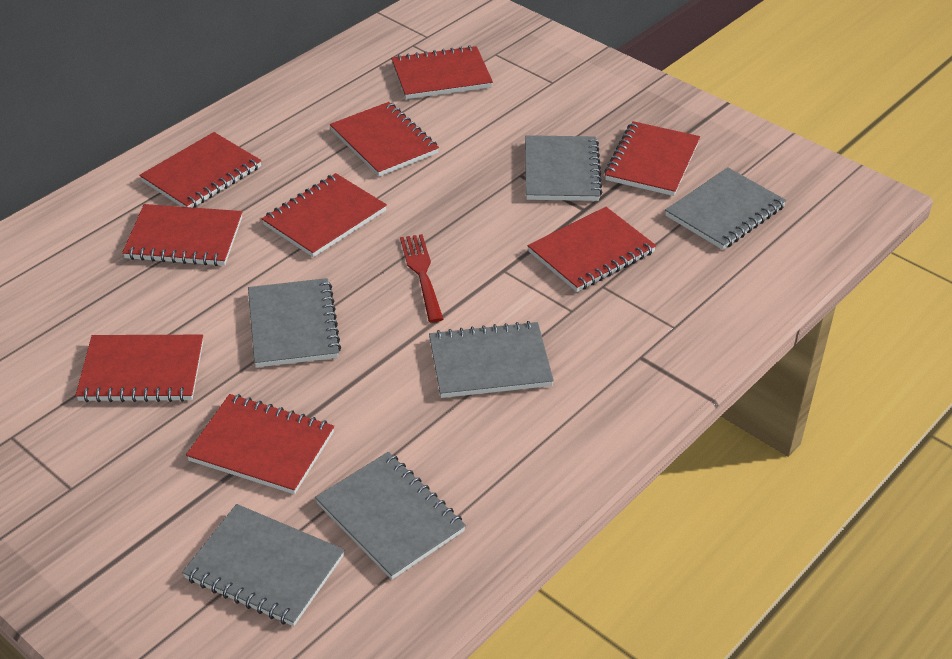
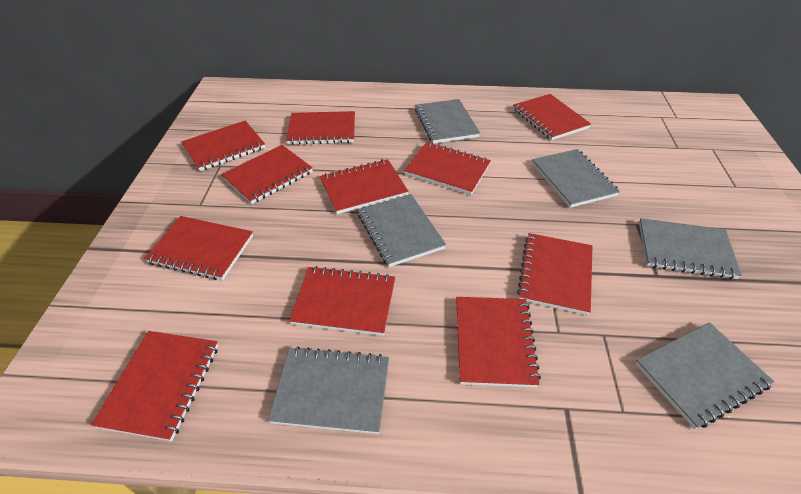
red fork: [400,234,443,323] = 1 -> none = 0
red notebook: [75,335,203,402] [122,204,242,266] [139,132,262,208] [186,394,334,494] [262,173,387,257] [330,102,439,177] [391,45,493,99] [528,207,656,292] [604,121,700,196] = 9 -> [91,331,218,442] [144,216,253,280] [181,120,265,171] [221,145,313,204] [286,111,355,145] [289,266,395,336] [320,159,409,214] [404,142,491,195] [456,297,541,388] [513,94,591,140] [517,233,593,315] = 11

